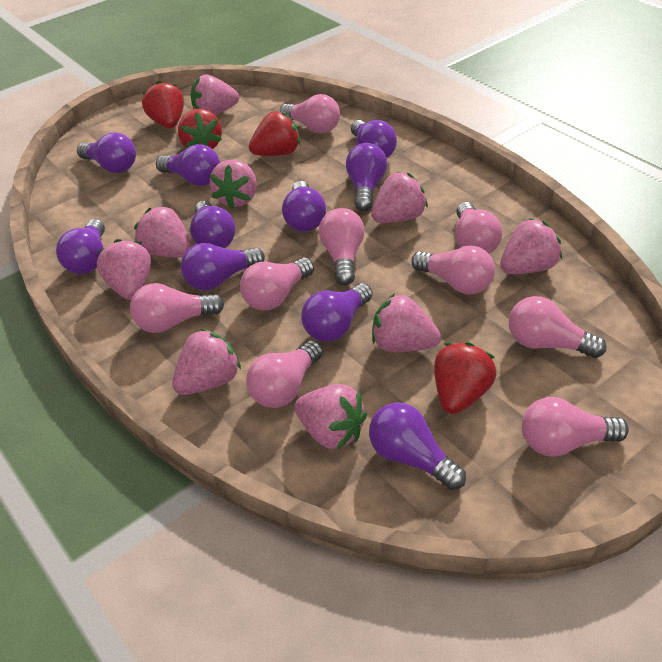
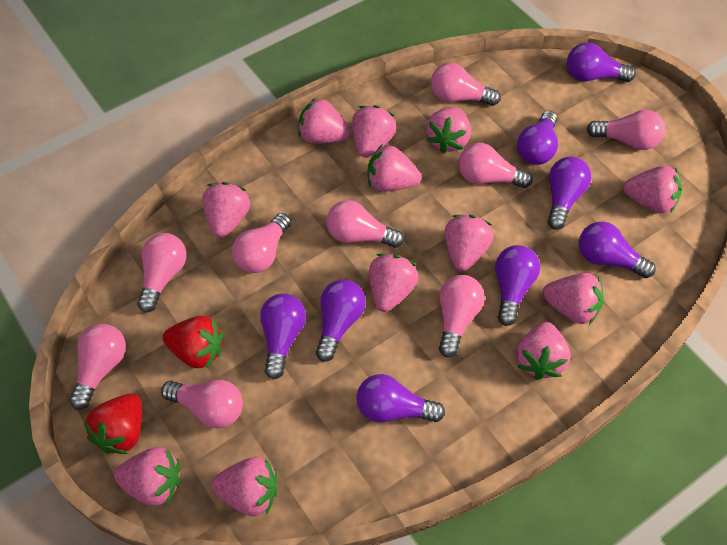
pink strawberry: [97,239,151,300] [134,206,191,257] [172,328,241,395] [191,75,239,115] [210,160,257,209] [294,384,367,450] [371,172,428,223] [372,293,441,352] [500,219,562,274] = 9 -> [114,447,180,506] [202,182,250,238] [211,457,277,516] [298,98,350,144] [352,105,396,158] [368,144,422,192] [369,253,418,312] [426,107,471,153] [445,215,494,271] [516,322,570,380] [543,273,604,325] [623,166,682,213] = 12
purple light bulb: [56,219,105,274] [77,132,136,173] [156,144,220,186] [181,243,265,290] [190,201,236,248] [282,181,326,232] [301,283,373,342] [346,143,387,211] [351,120,397,158] [369,402,466,490] = 10 -> [260,293,306,379] [316,279,366,362] [356,374,445,423] [495,245,540,326] [517,111,558,165] [547,156,591,230] [567,42,636,82] [579,222,656,278] = 8
red strawberry: [142,81,184,128] [178,109,222,149] [249,111,300,156] [434,342,497,414] = 4 -> [84,393,142,454] [163,316,223,369] = 2

